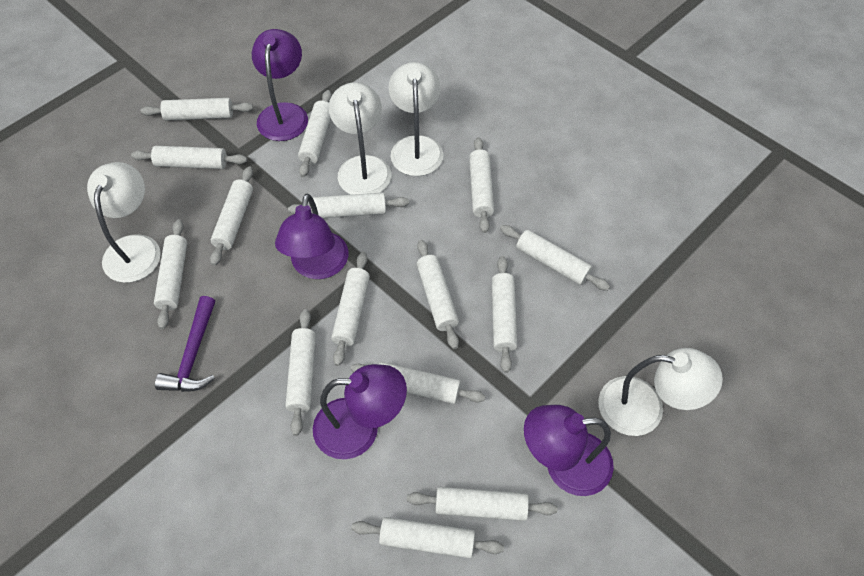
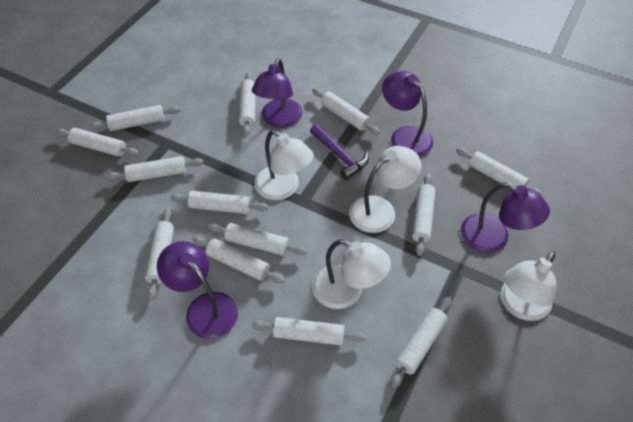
white rolling pin: [131,146,247,169] [140,98,253,121] [154,219,187,329] [210,166,253,266] [285,309,316,436] [288,193,409,218] [298,90,332,177] [331,252,370,366] [351,362,485,404] [351,517,504,558] [407,487,557,521] [417,240,459,349] [469,137,494,233] [492,256,517,373] [500,225,610,291] = 15 -> [56,128,139,157] [90,105,180,131] [106,156,204,182] [145,208,174,300] [170,191,269,214] [193,236,285,283] [208,223,307,256] [239,72,256,136] [252,317,366,346] [312,88,380,135] [390,297,451,388] [412,173,435,256] [456,148,543,196] = 13

